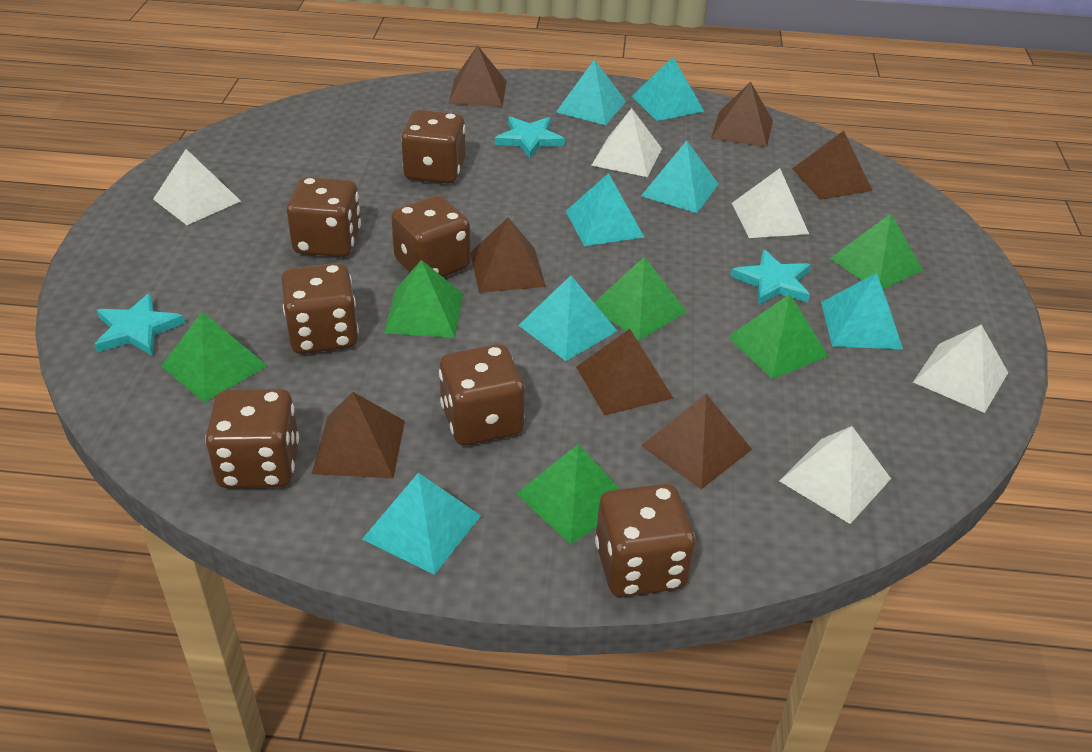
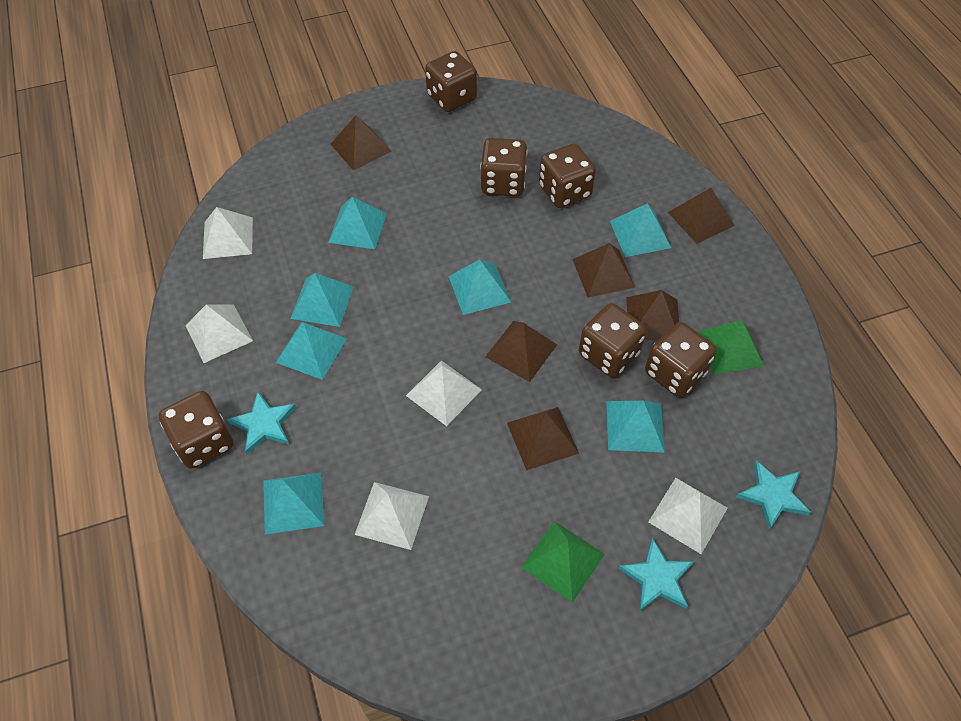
brown dice: [205,389,299,488] [281,263,359,354] [287,177,361,257] [391,195,471,277] [401,110,465,184] [439,344,525,446] [595,484,695,597] = 7 -> [159,391,233,469] [425,51,477,112] [480,138,528,196] [539,144,596,208] [579,303,646,377] [645,322,716,397] = 6
brown pyramid: [312,392,405,478] [449,45,507,107] [471,218,546,293] [576,329,674,415] [641,394,752,489] [711,82,773,147] [792,131,873,200] = 7 -> [330,115,392,170] [485,321,557,382] [507,407,579,470] [572,243,635,298] [627,290,679,341] [668,188,735,244] = 6
green pyramid: [162,312,267,402] [384,260,463,338] [516,444,619,544] [594,257,687,341] [728,294,828,379] [830,213,923,289] = 6 -> [521,521,605,603] [696,320,764,375] = 2

